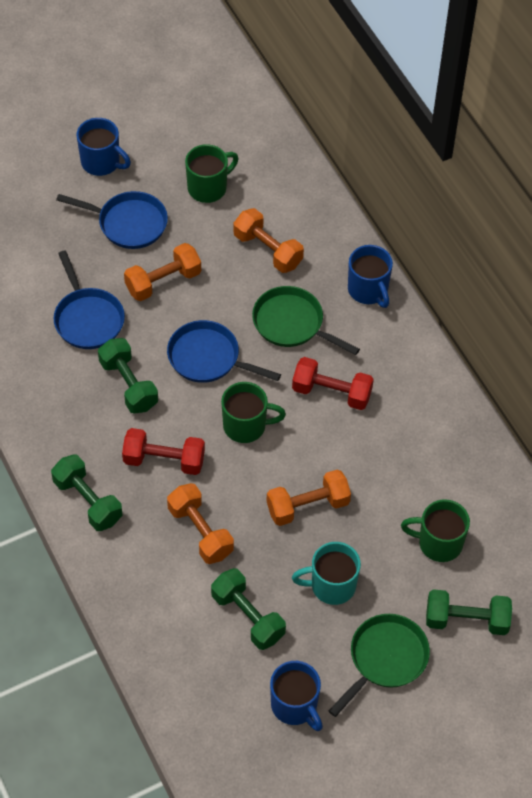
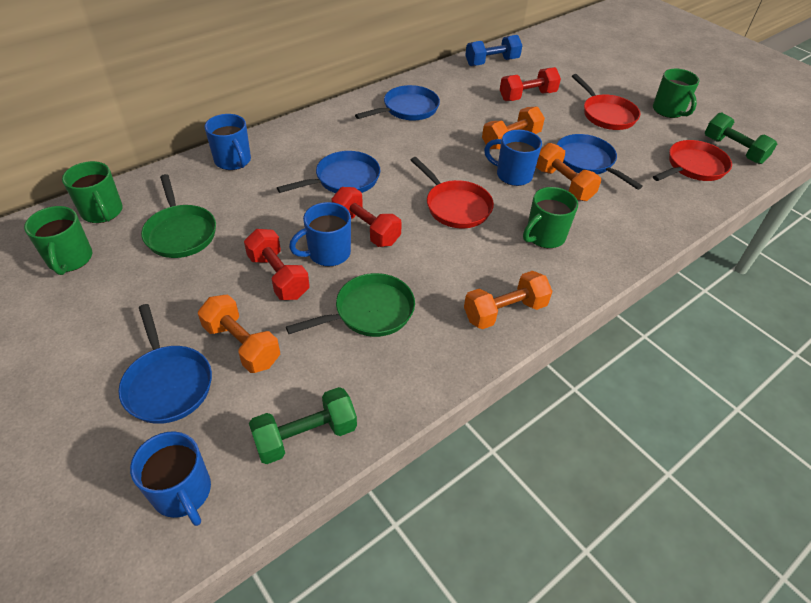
blue dumbbell: none = 0 -> [465,35,522,66] = 1
blue mug: [76,118,131,176] [270,661,323,731] [348,245,393,308] = 3 -> [130,431,211,526] [204,114,251,170] [289,202,351,266] [484,130,542,186] = 4
blue pan: [54,251,125,349] [56,191,168,249] [167,320,281,383] = 3 -> [118,304,212,424] [277,151,381,193] [355,85,440,120] [556,134,643,190] = 4
green dumbbell: [51,454,123,531] [98,338,158,414] [211,568,286,650] [426,589,512,635] = 4 -> [249,387,357,464] [705,112,777,164] = 2
green mug: [185,144,238,203] [221,382,286,443] [401,499,470,562] = 3 -> [24,206,92,275] [62,161,123,223] [523,187,578,248] [653,69,700,118] = 4
red dumbbell: [122,428,205,475] [292,357,374,410] = 2 -> [244,229,310,300] [332,187,402,247] [500,67,561,101] = 3
red pan: none = 0 -> [411,157,494,228] [572,74,640,130] [653,140,732,181] = 3
turquoise mug: [292,542,361,605] = 1 -> none = 0

